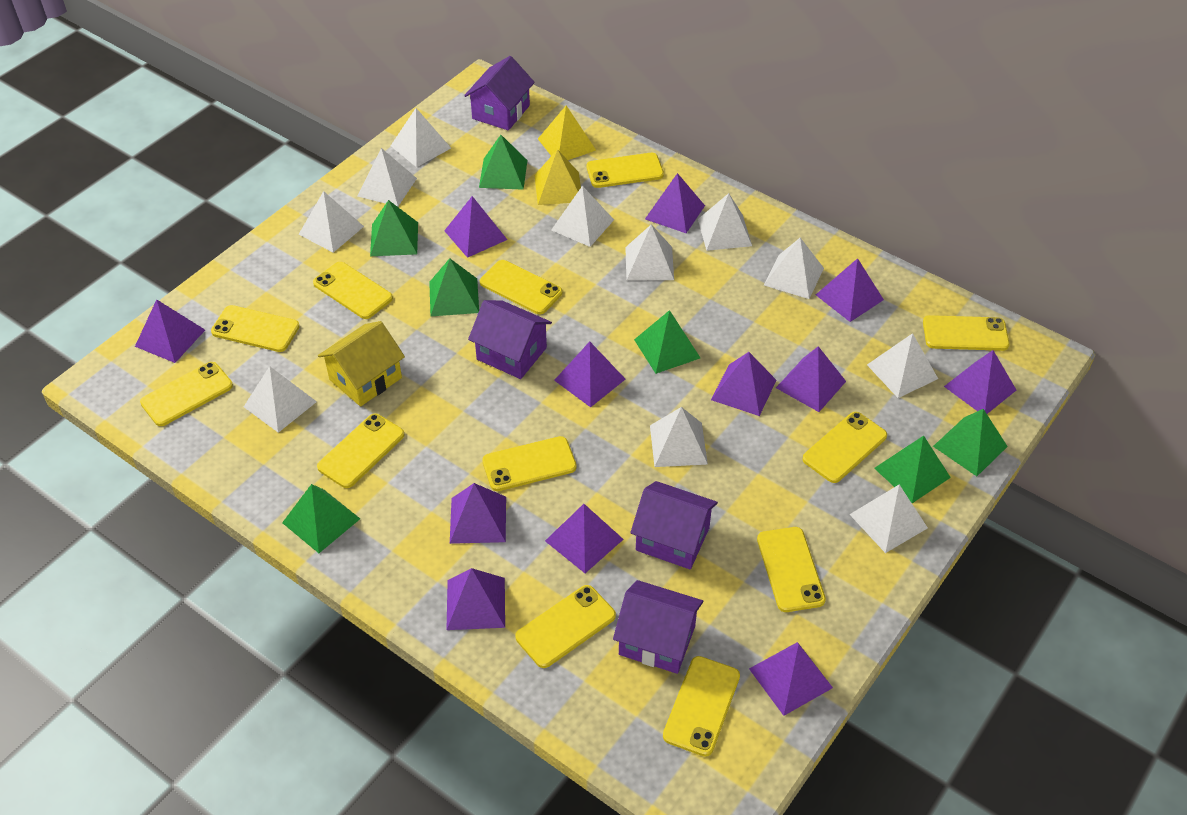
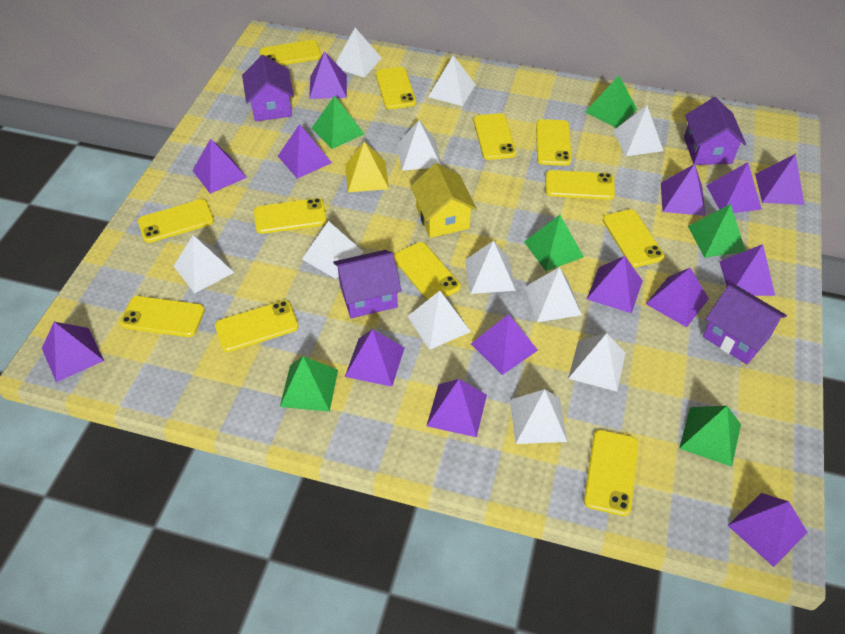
green pyramid: [282,484,360,553] [370,200,418,256] [429,258,479,316] [479,135,527,190] [634,310,700,374] [874,435,951,503] [933,409,1008,476] = 7 -> [280,356,338,412] [312,96,364,149] [524,215,584,271] [585,76,637,128] [679,406,741,467] [688,204,746,258] = 6
purple pyramid: [135,299,205,363] [444,196,507,258] [446,568,505,630] [450,483,506,544] [545,504,624,573] [554,342,626,407] [645,173,705,233] [711,352,776,416] [749,642,833,716] [776,346,846,412] [816,258,884,322] [944,350,1016,414] = 12 -> [42,322,104,382] [192,139,247,194] [278,124,332,179] [309,51,347,99] [345,329,405,387] [427,379,487,437] [471,314,538,375] [587,256,643,313] [646,268,709,327] [661,164,705,216] [706,162,762,213] [720,244,775,296] [727,493,808,567] [755,154,805,205] = 14
yellow pyramid: [535,149,581,205] [538,106,596,160] = 2 -> [345,141,389,192] = 1

